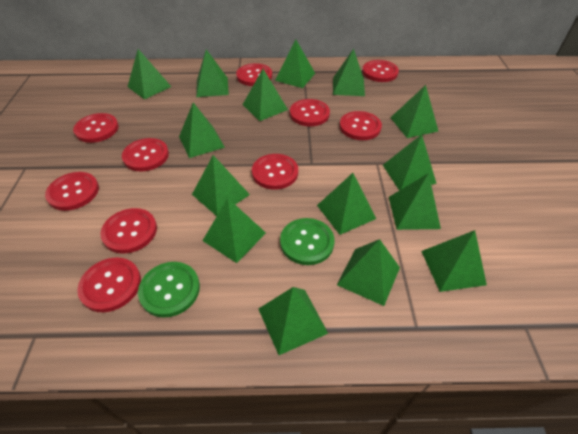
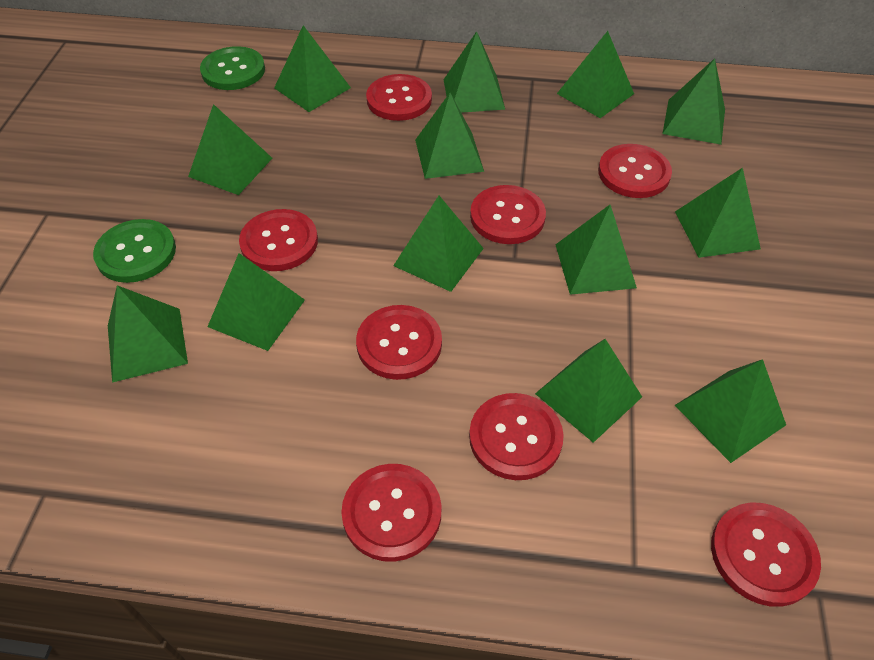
green pyramid: [128,49,171,100] [179,103,225,158] [192,155,250,216] [196,49,229,97] [202,198,266,263] [243,69,288,121] [259,287,328,355] [275,40,315,88] [317,173,376,235] [333,49,365,96] [337,239,400,306] [383,134,437,191] [389,173,441,230] [390,85,438,138] [421,230,487,292] = 15 -> [108,285,188,383] [188,104,272,195] [207,253,305,351] [274,25,351,112] [393,196,484,292] [415,93,484,179] [443,31,505,113] [535,339,642,443] [555,205,637,295] [557,31,634,118] [662,58,725,145] [675,168,761,258] [675,359,786,463] = 13
red button: [45,172,99,211] [73,113,119,143] [77,257,141,312] [100,208,157,254] [122,138,169,171] [236,63,272,86] [252,154,298,190] [290,99,330,126] [340,111,382,140] [362,60,399,82] = 10 -> [239,209,318,271] [341,464,441,562] [356,305,442,380] [366,74,432,121] [469,393,564,480] [470,185,546,244] [598,144,672,198] [711,503,821,607] = 8

